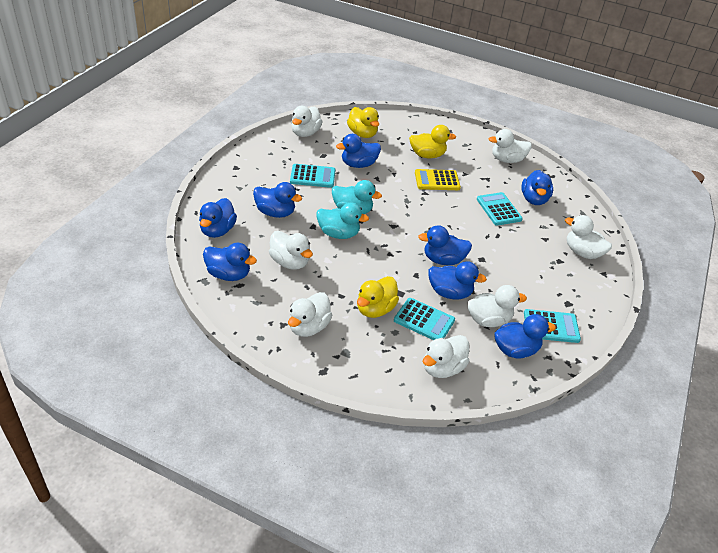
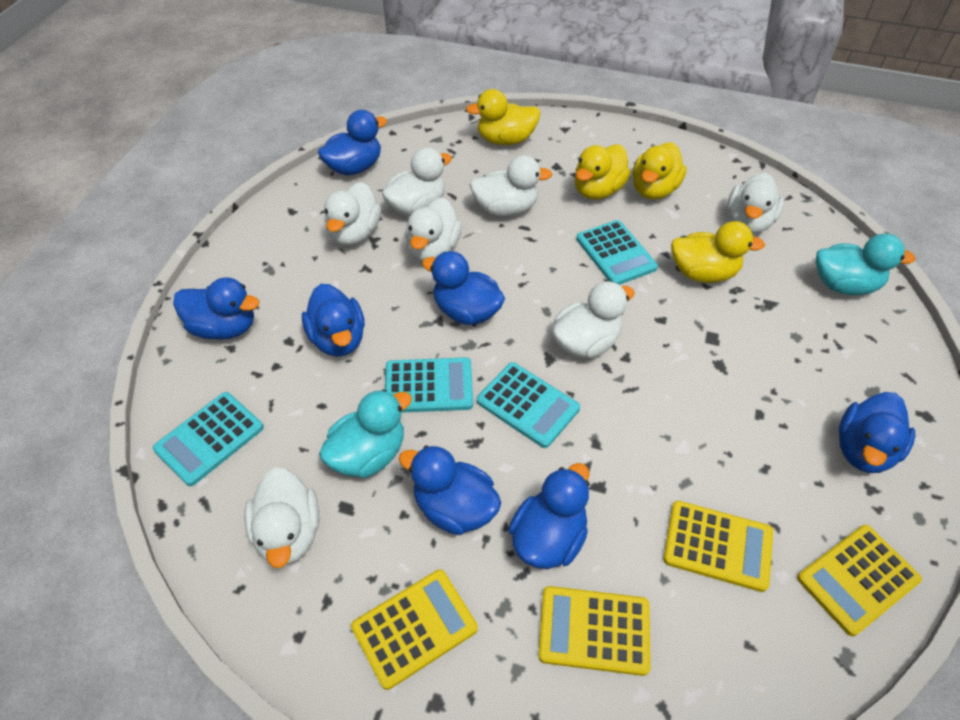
blue duck: [199,198,237,238] [203,243,257,281] [253,182,302,218] [336,134,381,168] [418,225,472,265] [428,261,487,300] [494,314,556,359] [521,170,553,205] = 8 -> [173,277,259,340] [302,284,365,357] [318,110,387,176] [399,445,501,535] [422,251,505,325] [508,463,590,569] [839,392,915,473] = 7
yellow calculator: [415,169,461,190] = 1 -> [351,570,478,690] [538,586,650,676] [663,501,773,592] [797,525,922,636] = 4
yellow duck: [347,107,379,138] [357,276,399,318] [409,125,456,158] = 3 -> [466,89,541,145] [575,144,630,200] [632,142,687,200] [671,221,765,283] = 4

